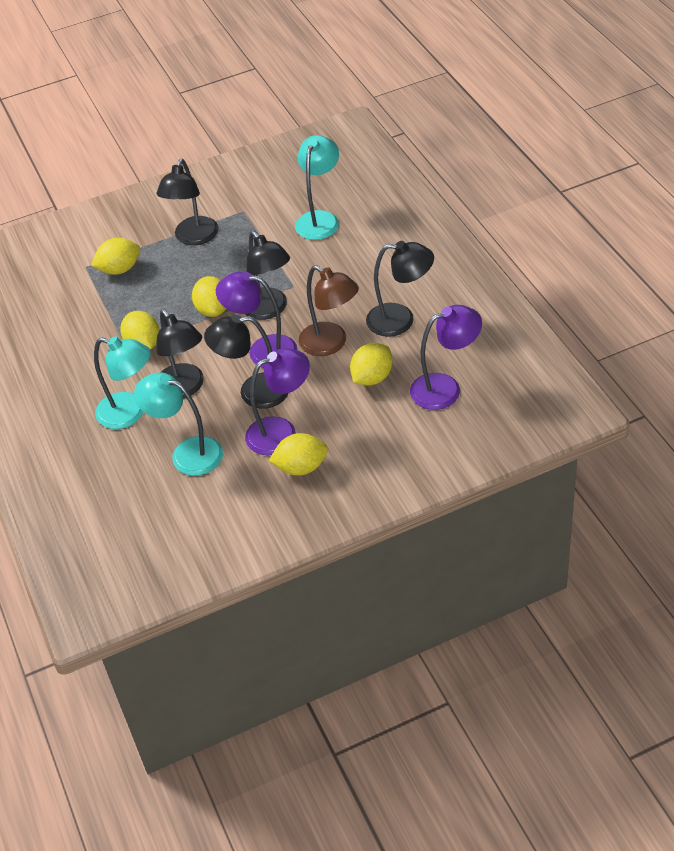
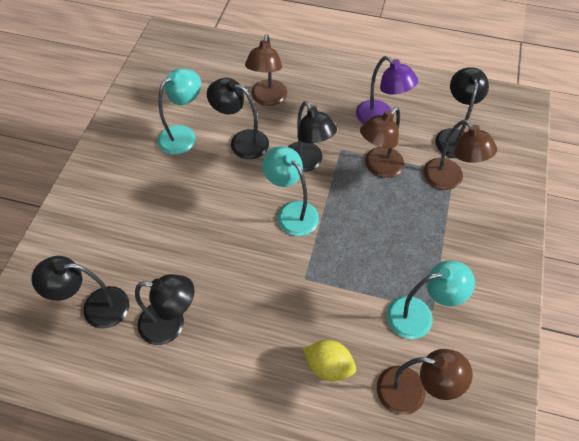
brown lamp: [299,265,359,356] = 1 -> [245,34,287,106] [360,107,404,178] [377,349,473,415] [423,120,497,190] = 4
purple lamp: [216,272,298,368] [245,348,310,455] [410,305,482,410] = 3 -> [356,56,418,124] = 1
yellow lemon: [91,238,140,275] [120,311,159,350] [192,276,226,317] [269,433,328,475] [350,343,392,386] = 5 -> [303,340,356,381] = 1

